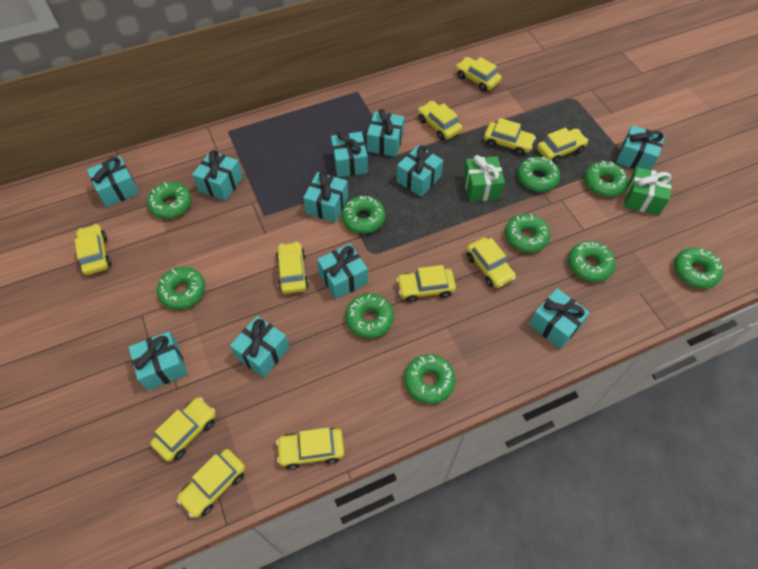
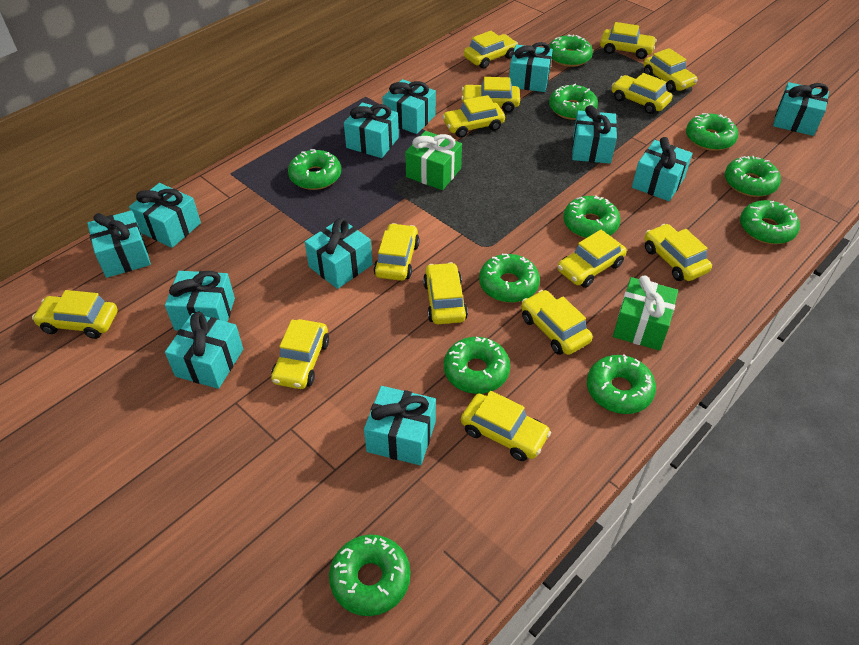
green donut: [147,182,192,219] [157,267,205,310] [341,196,385,234] [346,293,394,338] [404,354,456,404] [505,214,550,253] [517,157,560,192] [568,241,616,282] [584,161,628,197] [674,247,723,289] = 10 -> [288,149,341,190] [329,535,411,616] [444,337,510,394] [479,254,540,303] [549,34,593,67] [549,84,598,120] [563,196,621,238] [587,354,656,414] [686,113,738,151] [725,156,781,197] [740,200,800,244] = 11
turquoise gift: [87,156,139,207] [128,331,188,391] [192,150,243,201] [230,316,290,377] [303,171,348,222] [317,243,368,299] [331,131,368,177] [367,109,404,157] [397,145,443,197] [529,288,590,349] [616,125,665,170] = 11 -> [87,210,151,278] [129,183,201,248] [165,271,235,331] [165,311,243,389] [305,217,373,289] [344,102,399,158] [364,386,436,465] [382,79,436,134] [509,42,553,92] [572,105,617,164] [632,137,693,201] [773,82,829,136] = 12
yellow car: [75,224,111,275] [150,397,216,462] [177,449,246,518] [276,242,309,294] [276,427,344,470] [396,265,456,302] [418,101,462,140] [456,57,502,92] [466,237,516,288] [484,118,536,156] [537,128,588,163] = 11 -> [32,290,118,339] [271,319,329,389] [374,223,420,281] [423,262,468,324] [442,95,505,138] [461,77,520,113] [461,391,551,461] [464,31,518,69] [521,290,593,355] [557,230,627,288] [600,22,657,59] [612,73,672,114] [643,48,698,92] [644,224,712,281] = 14

